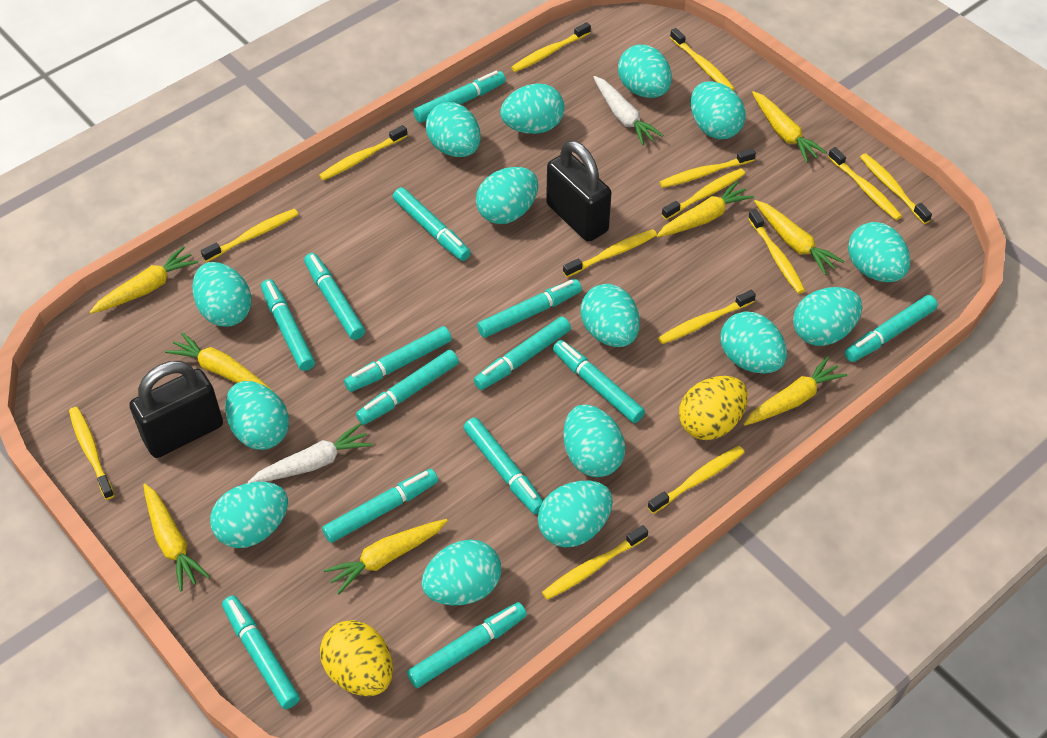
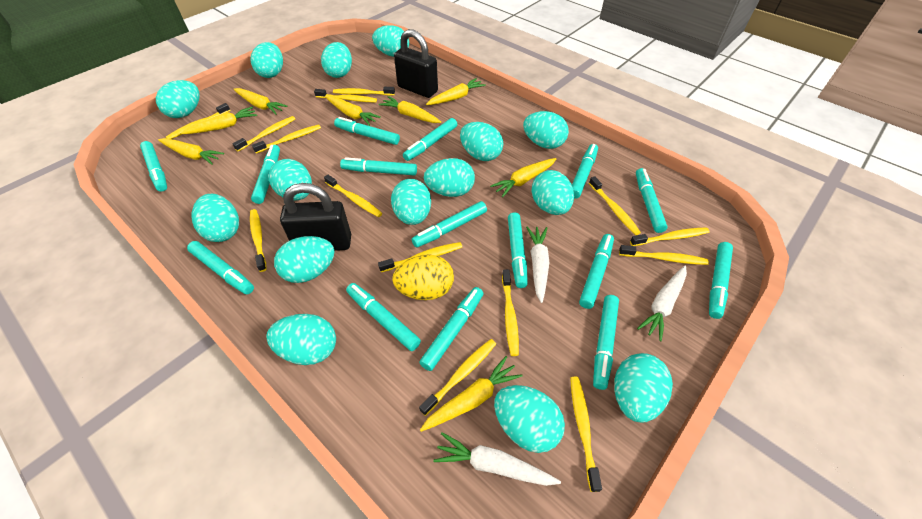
turquoise marker: [222,595,300,709] [261,279,315,371] [304,253,365,340] [322,469,438,543] [344,326,452,392] [356,350,459,425] [393,187,471,261] [407,602,527,688] [413,71,506,123] [463,417,543,514] [474,316,571,390] [477,279,582,338] [553,340,645,423] [845,295,938,362] = 14 -> [140,141,167,192] [187,241,254,294] [251,145,280,204] [334,117,400,145] [340,157,417,176] [346,283,421,351] [403,118,457,161] [412,201,487,248] [419,287,484,371] [508,212,528,288] [572,144,598,199] [579,234,614,309] [593,295,619,390] [636,168,668,233] [709,242,733,319] = 15
white carrot: [248,423,373,483] [593,76,663,146] = 2 -> [433,432,561,486] [526,226,549,303] [637,266,687,341] = 3
yellow egg: [320,620,393,696] [679,376,748,440] = 2 -> [392,254,454,300] = 1

